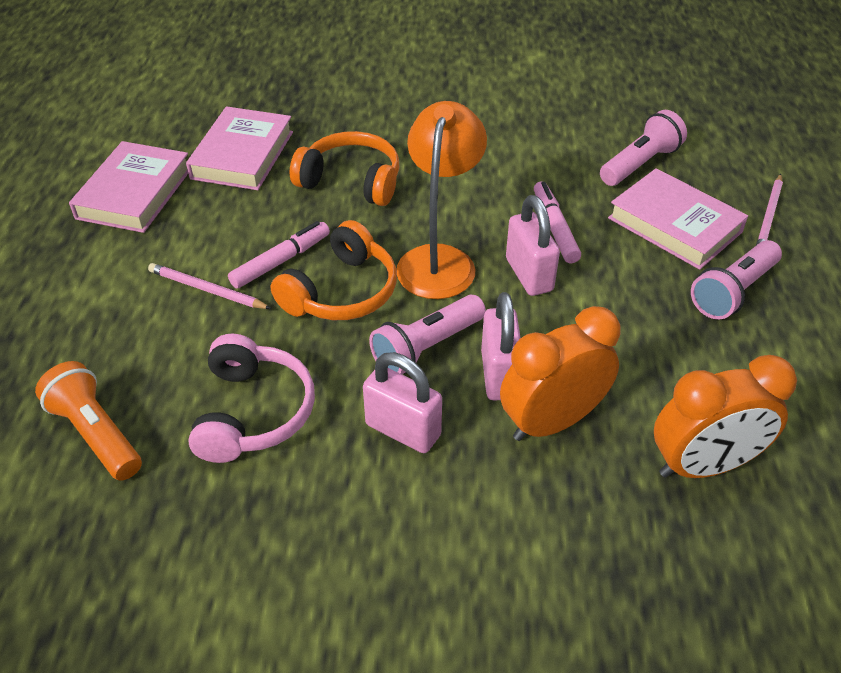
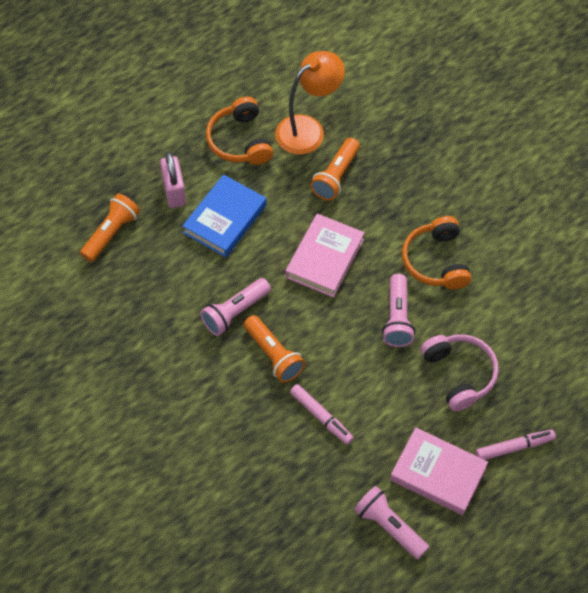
blue book: none = 0 -> [183,175,266,257] = 1
orange clock: [500,306,621,441] [654,355,797,478] = 2 -> none = 0
orange flashlight: [35,361,142,481] = 1 -> [80,193,140,262] [244,315,305,383] [310,138,360,201] = 3
pink book: [69,141,188,233] [186,106,293,190] [608,168,748,270] = 3 -> [286,214,365,298] [390,427,488,515] = 2
pink padlock: [363,352,442,453] [481,292,521,400] [506,195,560,296] = 3 -> [160,152,186,208] = 1
pink pencil: [148,263,272,309] [756,174,783,245] = 2 -> none = 0

